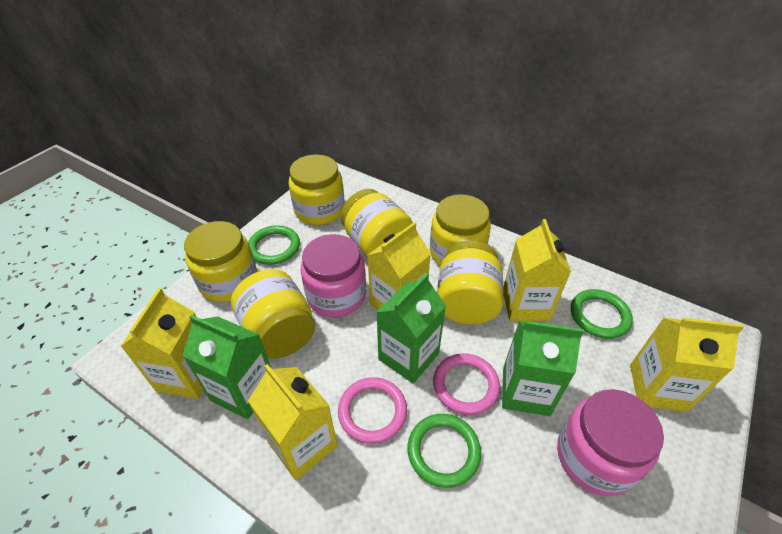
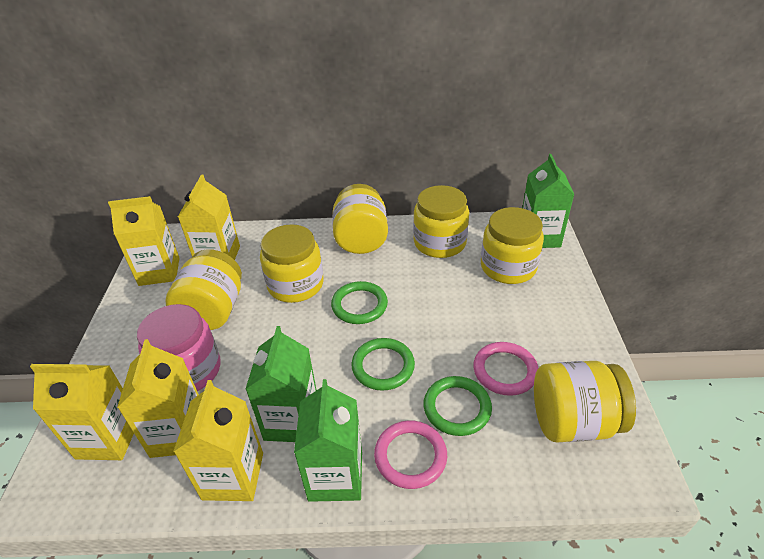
pink jar: [300,234,366,317] [557,389,664,496] = 2 -> [137,304,220,391] = 1

